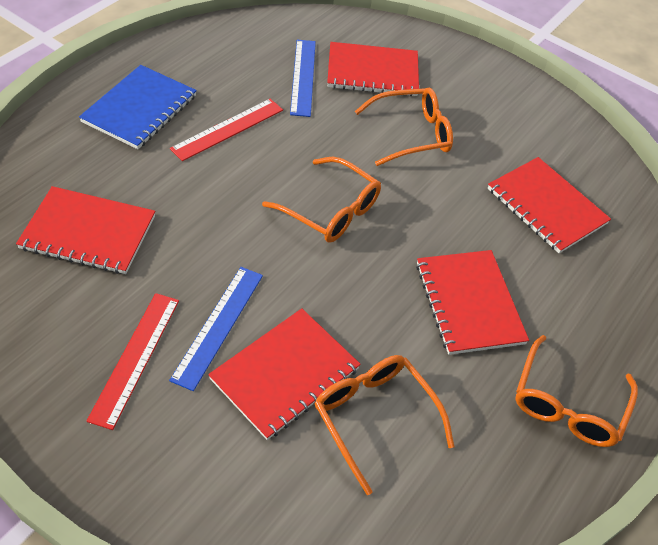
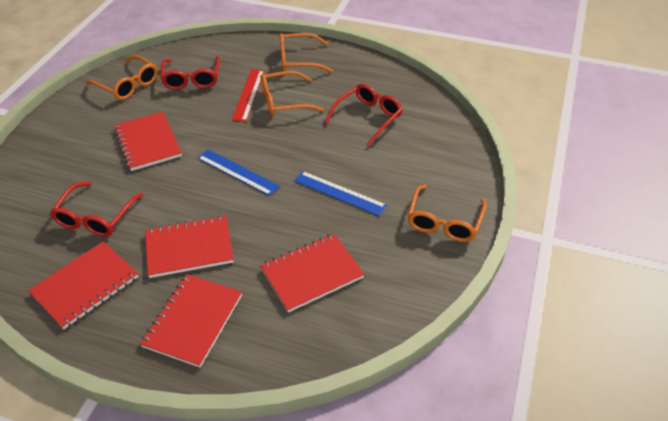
blue notebook: [79,65,197,149] = 1 -> none = 0
red glasses: none = 0 -> [50,182,143,237] [160,56,220,90] [325,84,403,146] = 3
red ruler: [86,293,179,430] [170,99,283,161] = 2 -> [232,69,264,122] = 1

